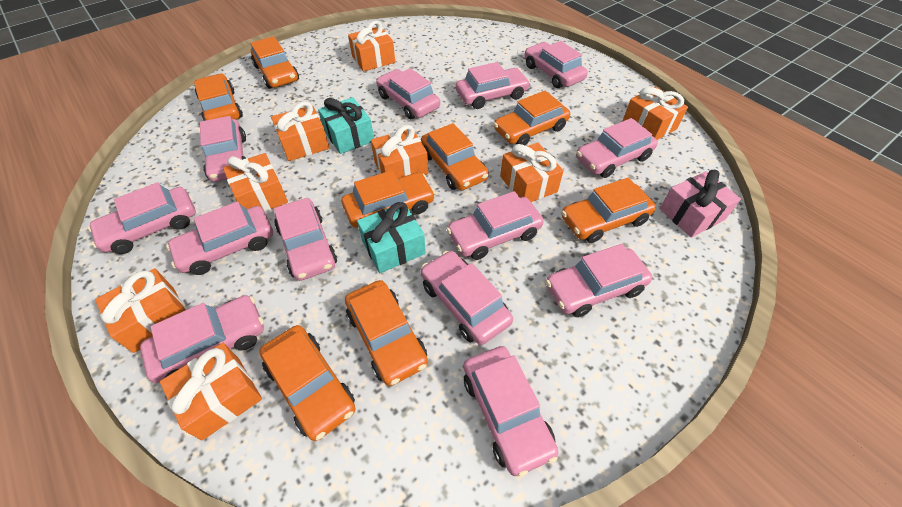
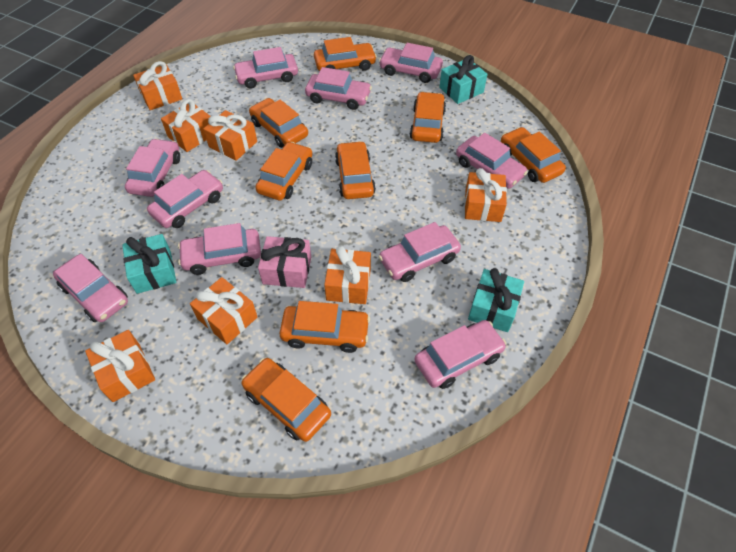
orange gift: [95,268,185,353] [160,343,262,440] [223,153,288,212] [271,101,329,161] [348,21,395,72] [371,125,428,178] [500,143,564,202] [623,87,688,140] = 8 -> [85,330,155,402] [133,61,182,110] [161,99,211,152] [190,277,257,344] [203,110,257,161] [324,246,371,304] [465,168,507,222] = 7
pink car: [88,182,196,254] [140,295,264,383] [166,201,273,275] [200,116,246,182] [274,198,337,281] [376,68,440,119] [421,251,513,345] [447,191,544,260] [456,62,530,109] [464,346,559,477] [525,41,588,88] [546,244,652,317] [576,118,658,178] = 13 -> [53,254,128,322] [125,138,180,197] [147,170,223,228] [178,223,261,275] [233,47,298,89] [305,67,372,110] [379,43,443,83] [379,222,461,282] [414,320,506,389] [456,133,528,189] = 10
turquoise gift: [318,97,374,154] [357,202,426,273] = 2 -> [122,234,176,294] [439,55,488,104] [468,268,524,332] = 3

